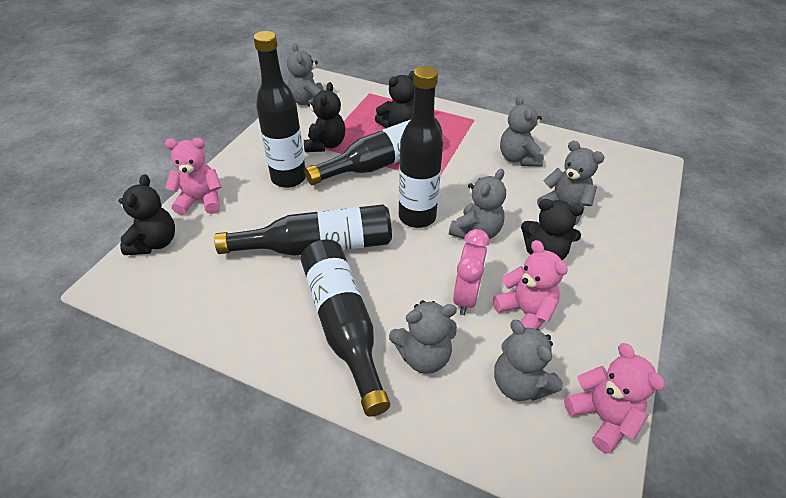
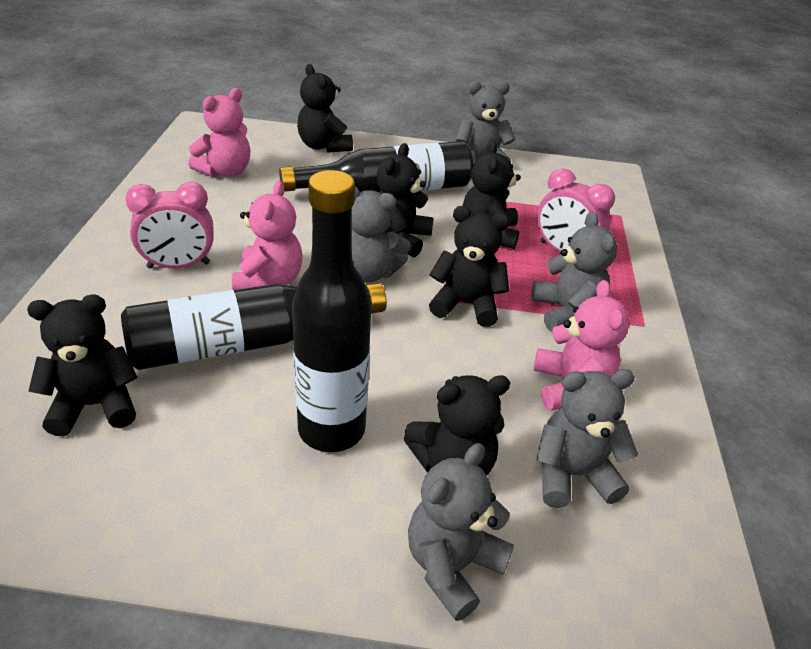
black bottle: [214,204,392,256] [253,31,306,188] [301,239,390,417] [305,118,442,185] [399,66,443,228] = 5 -> [121,283,387,370] [279,141,473,192] [292,170,371,452] = 3
black teddy bear: [119,174,175,255] [304,82,345,152] [375,71,415,128] [521,199,584,260] = 4 -> [27,295,138,436] [297,64,353,153] [376,143,434,257] [404,375,510,476] [429,206,510,327] [463,141,521,249] = 6
grey teddy bear: [287,43,324,108] [389,300,457,374] [449,169,506,239] [494,320,563,401] [500,96,544,167] [537,140,604,225] = 6 -> [351,186,411,282] [408,443,514,621] [456,81,515,165] [531,211,617,332] [536,369,638,508] = 5
pink clock: [453,229,490,315] = 1 -> [125,182,214,269] [537,168,615,253] = 2

